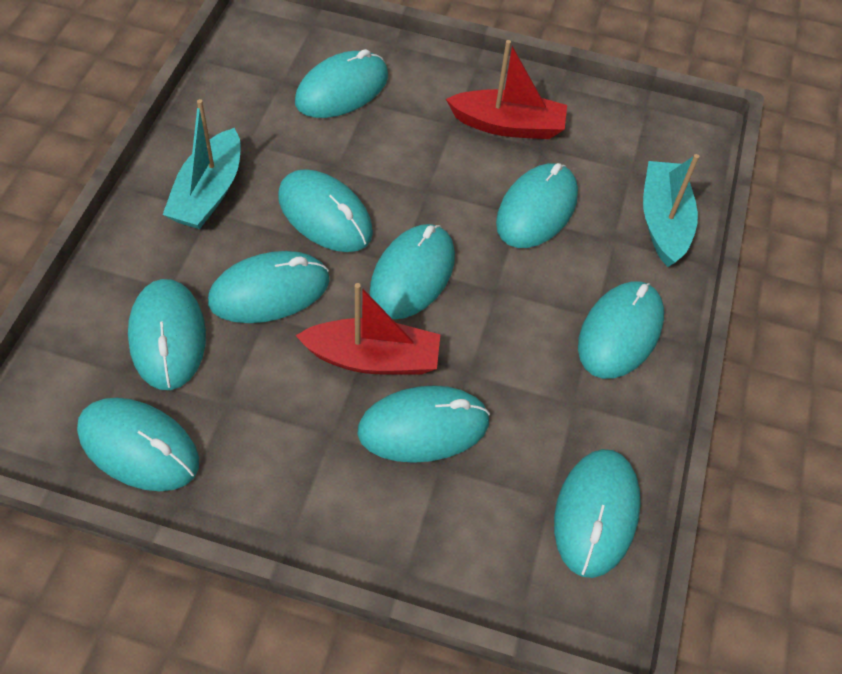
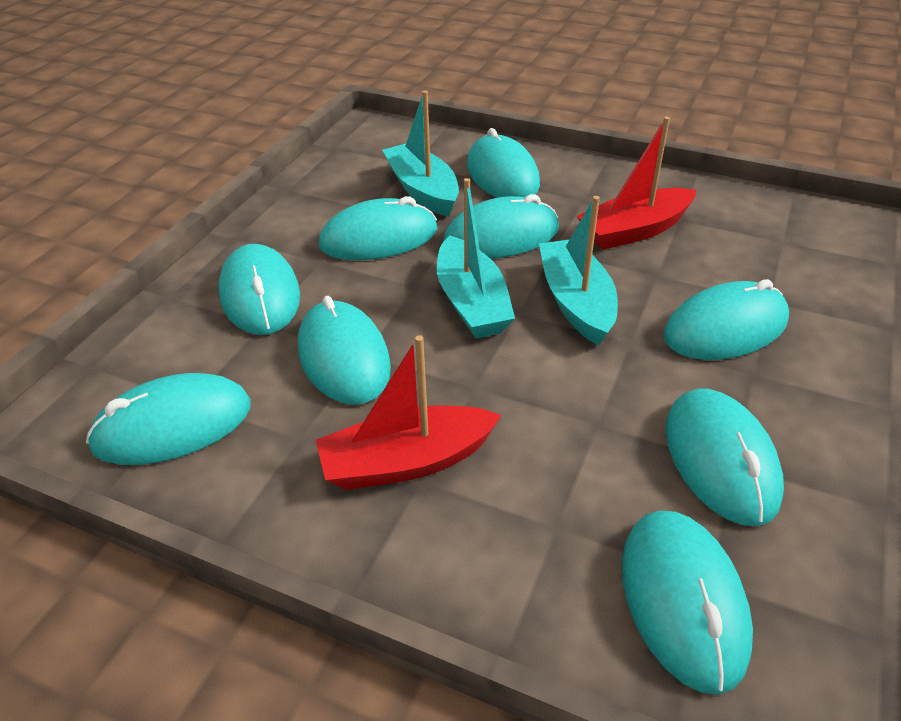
turquoise boat: [163,99,240,229] [643,154,699,267] = 2 -> [382,91,459,217] [437,178,515,338] [539,196,618,346] = 3
turquoise mouse: [77,398,199,491] [128,279,206,390] [208,251,329,323] [278,169,373,252] [295,49,388,118] [357,386,490,463] [370,224,455,319] [496,163,578,248] [554,449,641,578] [578,281,664,379] = 10 -> [86,373,251,465] [219,244,300,335] [298,296,391,405] [319,196,437,260] [443,194,559,259] [467,128,540,198] [622,511,753,695] [664,279,789,360] [665,389,784,526] = 9

